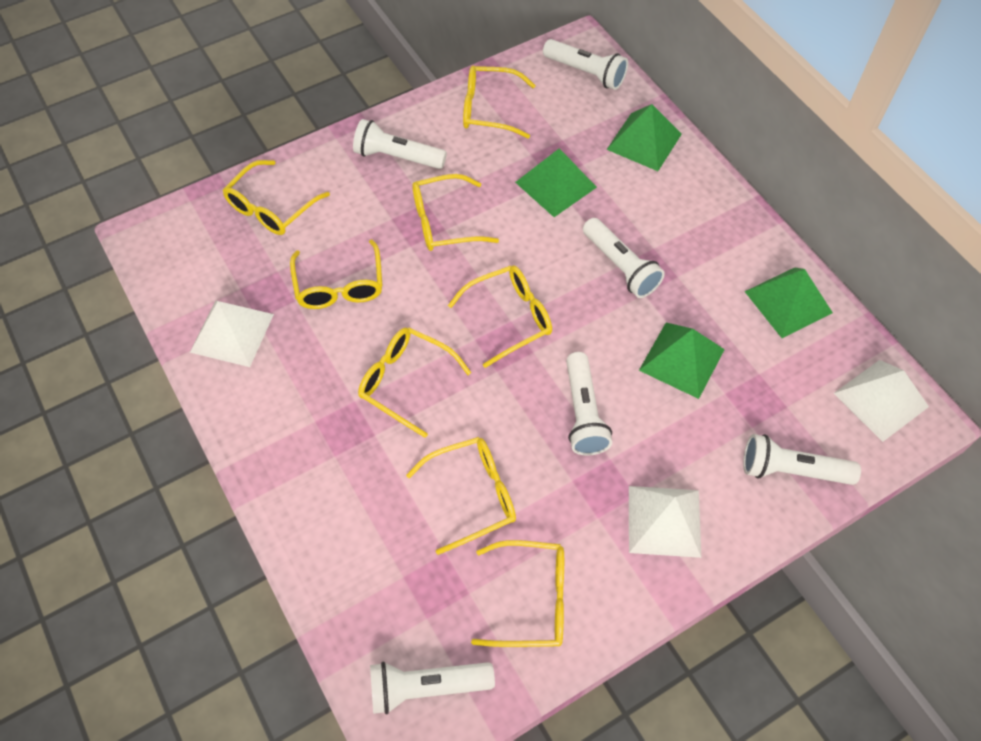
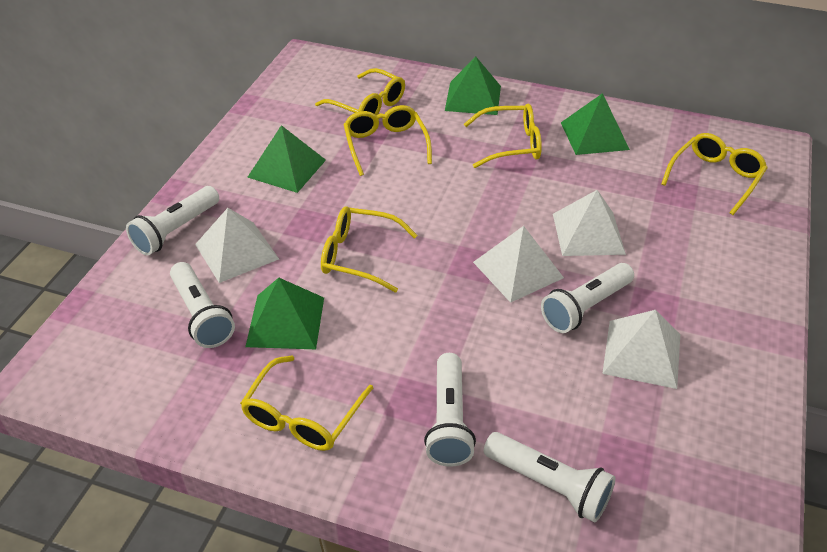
white flashlight: [353,119,447,169] [370,662,495,714] [543,39,628,90] [566,352,612,456] [583,218,665,298] [743,434,861,485] = 6 -> [126,186,219,255] [170,262,235,348] [424,353,476,467] [484,432,615,522] [541,263,634,333] = 5
white pyramid: [190,300,274,367] [629,486,701,558] [834,360,929,442] = 3 -> [195,208,279,283] [473,226,564,303] [553,190,626,256] [602,310,680,389] = 4
yellow glasses: [222,160,330,235] [290,240,383,309] [358,327,471,438] [406,437,516,555] [412,174,499,251] [448,265,552,368] [463,66,536,139] [471,540,564,647] = 8 -> [240,355,373,451] [315,68,405,115] [321,206,418,293] [343,105,432,176] [464,104,542,168] [661,133,768,215] = 6

